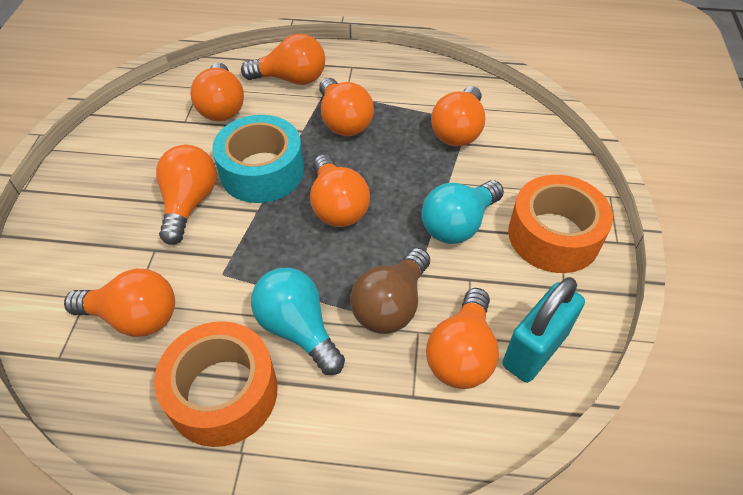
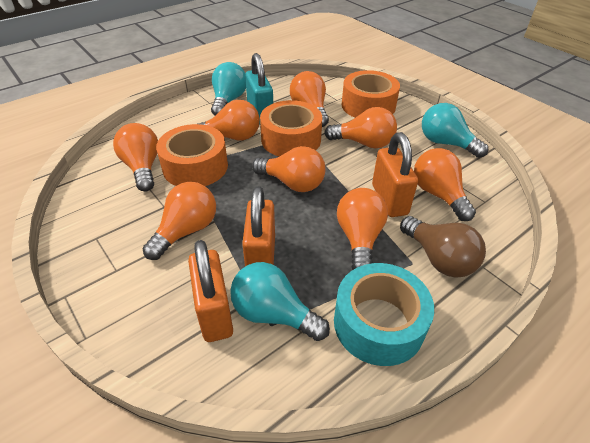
orange padlock: none = 0 -> [188,240,233,342] [242,186,275,266] [372,132,418,217] = 3
orange tape: [154,321,278,447] [508,175,613,273] = 2 -> [156,124,228,186] [260,100,322,157] [342,70,400,118] = 3
turquoise light bulb: [251,268,345,375] [421,180,504,244] = 2 -> [211,62,246,115] [230,262,330,341] [422,103,488,158] = 3

